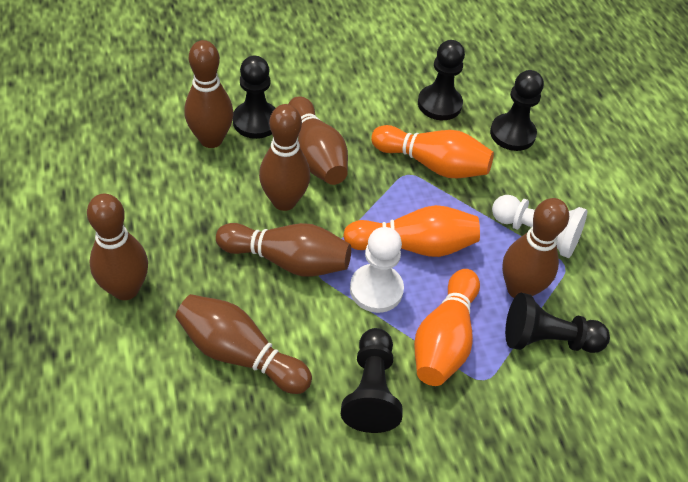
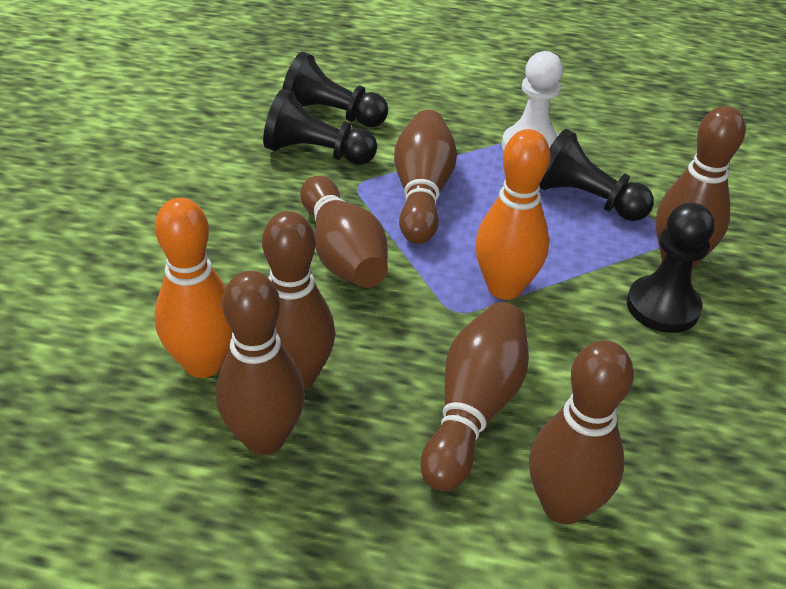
black pawn: [233,56,275,139] [341,328,403,433] [418,40,465,120] [490,70,544,151] [505,293,610,353] = 5 -> [263,89,377,165] [282,52,388,127] [540,129,654,221] [627,203,715,333] = 4
orange bowling pin: [343,205,480,257] [371,125,494,178] [414,269,480,386] = 3 -> [155,198,232,378] [475,129,550,300] = 2
white pawn: [350,227,404,313] [492,195,587,258] = 2 -> [502,51,563,150] = 1

